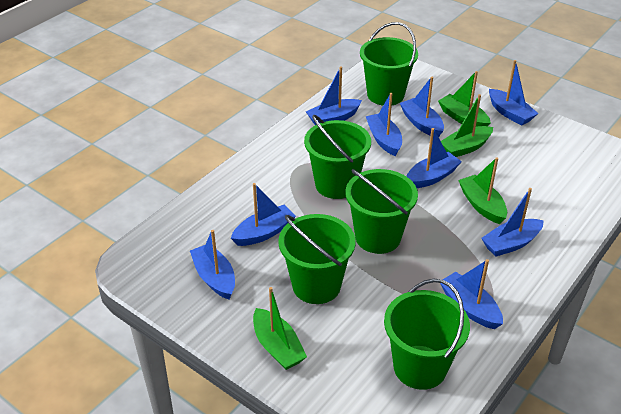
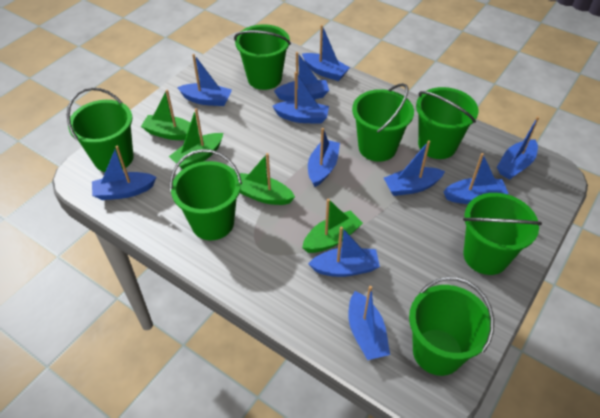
blue boat: [190,230,235,299] [231,183,296,246] [306,67,362,125] [366,93,402,156] [400,77,444,137] [406,128,462,188] [440,259,503,329] [481,188,544,257] [489,60,539,126] = 9 -> [92,146,156,200] [177,54,232,106] [272,72,329,124] [274,52,329,101] [302,25,350,81] [308,128,340,187] [308,227,380,277] [348,286,390,360] [384,140,445,196] [443,153,509,204] [497,116,539,180] = 11
green bucket: [278,214,356,304] [304,115,371,199] [346,169,418,254] [360,22,418,105] [384,279,470,390] = 5 -> [67,87,133,172] [170,149,242,240] [234,24,291,90] [352,83,414,162] [409,277,494,376] [416,87,478,159] [463,193,542,275] = 7

